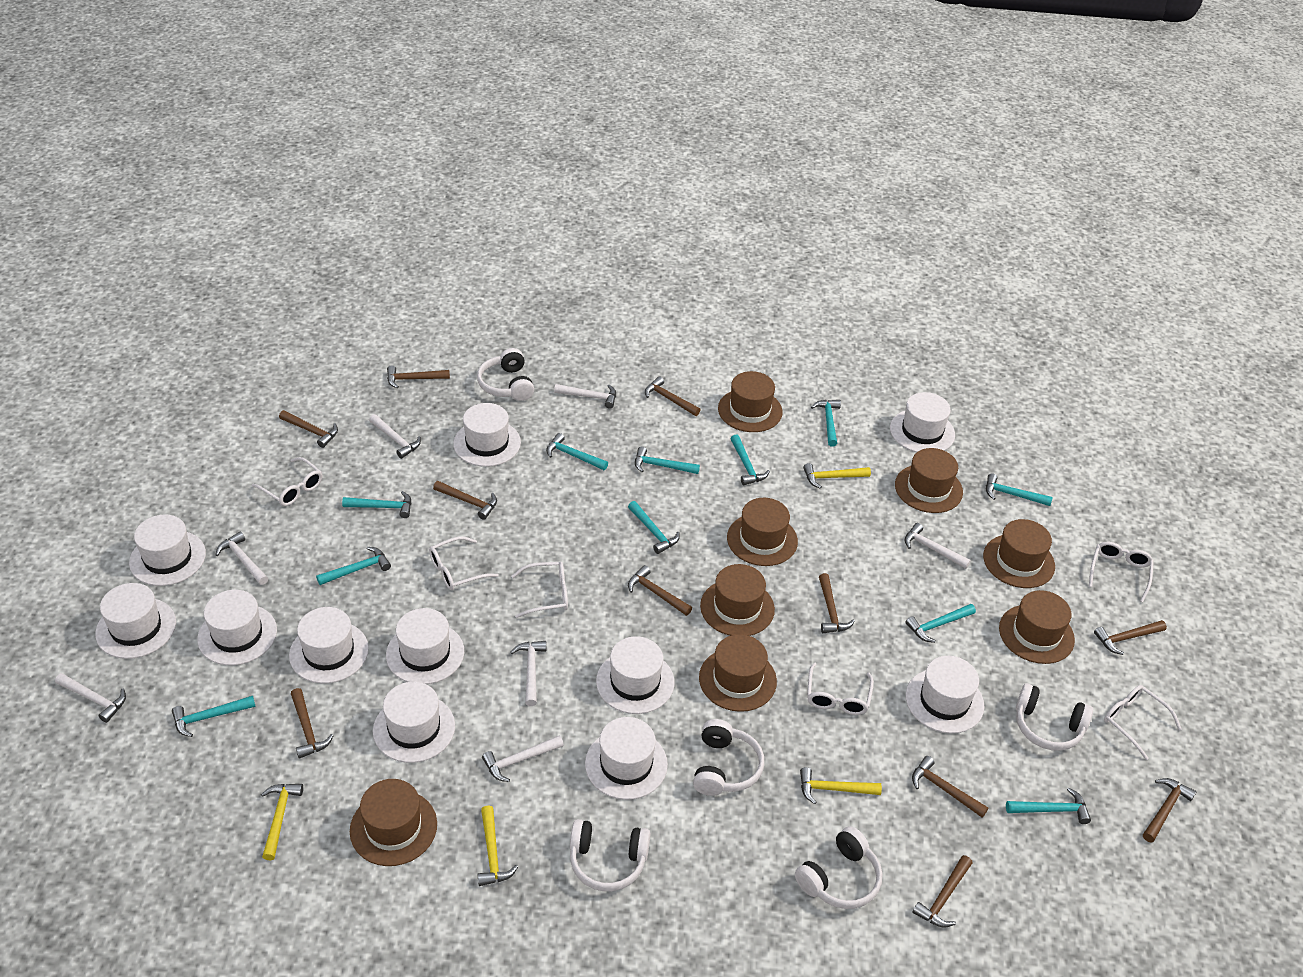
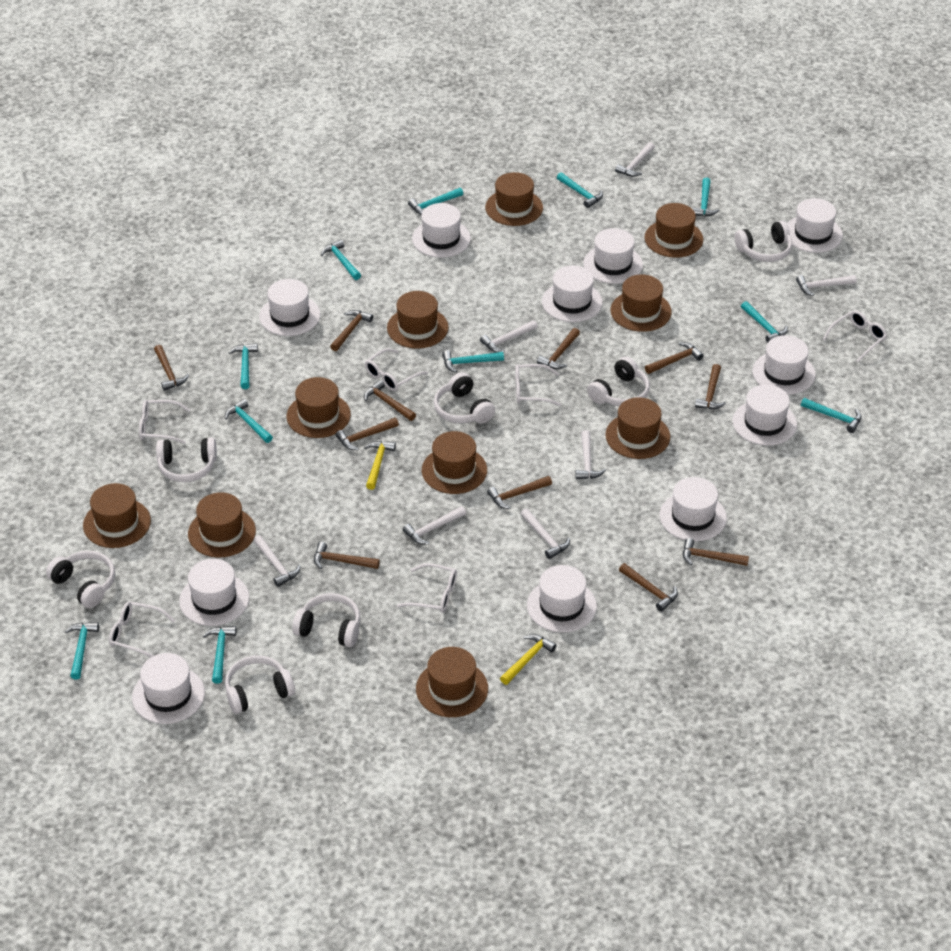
brown hat: [350,779,437,866] [699,634,777,712] [700,564,775,636] [718,371,783,432] [727,498,798,566] [895,448,963,513] [983,519,1055,588] [999,590,1075,664] = 8 -> [83,483,151,548] [188,492,256,557] [287,377,351,438] [387,291,449,349] [416,647,488,717] [422,431,487,494] [485,172,543,226] [605,397,670,459] [611,274,672,332] [644,203,703,258] = 10
white headphones: [477,348,534,401] [570,819,650,891] [693,719,764,796] [795,826,882,909] [1016,683,1093,751] = 5 -> [46,551,115,608] [156,438,217,482] [225,655,295,714] [292,593,361,647] [434,372,495,424] [587,357,650,406] [734,221,792,262] = 7
yellow hammer: [261,784,303,860] [477,806,518,886] [800,767,882,804] [803,463,871,489] = 4 -> [364,441,396,490] [500,634,557,685] = 2

